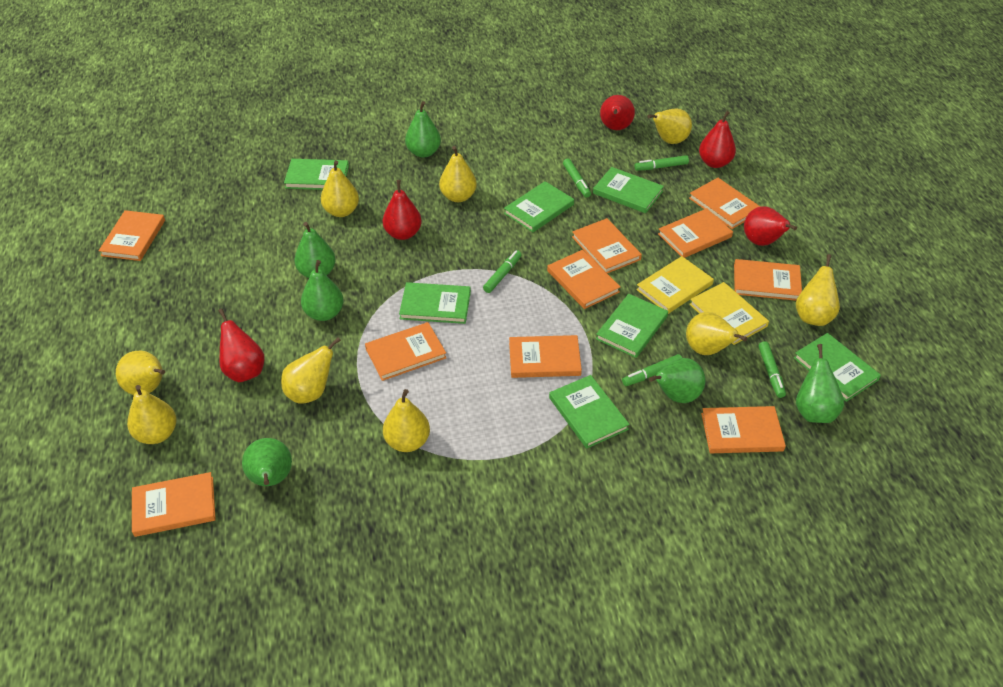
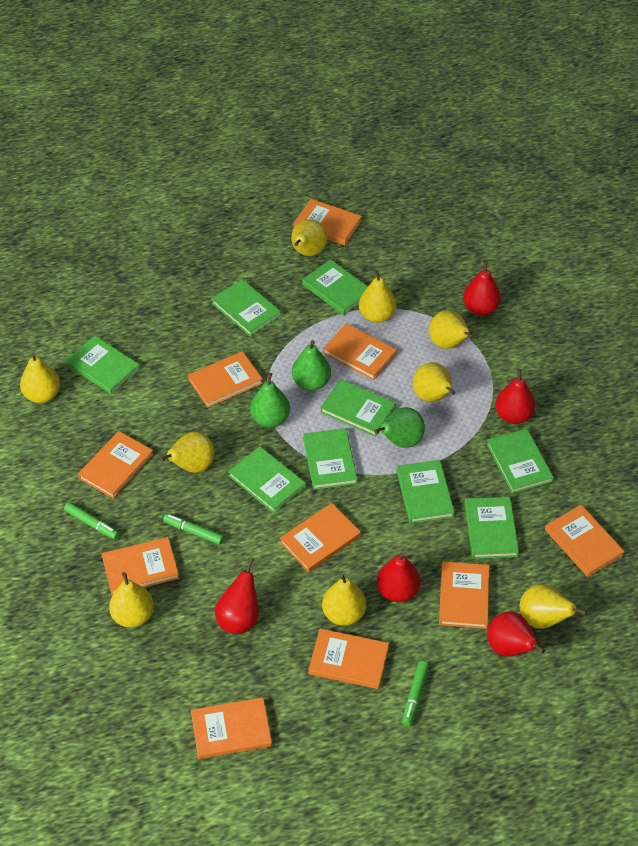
green book: [284,159,349,190] [399,282,471,324] [504,181,574,232] [549,375,630,449] [593,167,664,213] [596,294,668,358] [794,333,881,402] = 7 -> [66,336,140,394] [211,279,281,337] [228,446,306,513] [302,259,368,315] [303,428,358,490] [320,379,396,437] [396,460,455,524] [464,497,519,559] [487,428,554,494] = 9
green marker: [483,250,522,293] [563,159,591,198] [622,354,682,386] [634,155,689,171] [758,341,786,398] = 5 -> [64,502,119,539] [163,514,224,545] [402,661,429,726] = 3
green pear: [242,438,292,486] [294,222,336,278] [301,260,344,321] [405,101,441,158] [649,358,705,403] [796,344,844,423] = 6 -> [250,373,290,428] [292,340,331,391] [374,407,425,448] = 3
yellow book: [636,256,714,314] [689,282,769,345] = 2 -> none = 0

